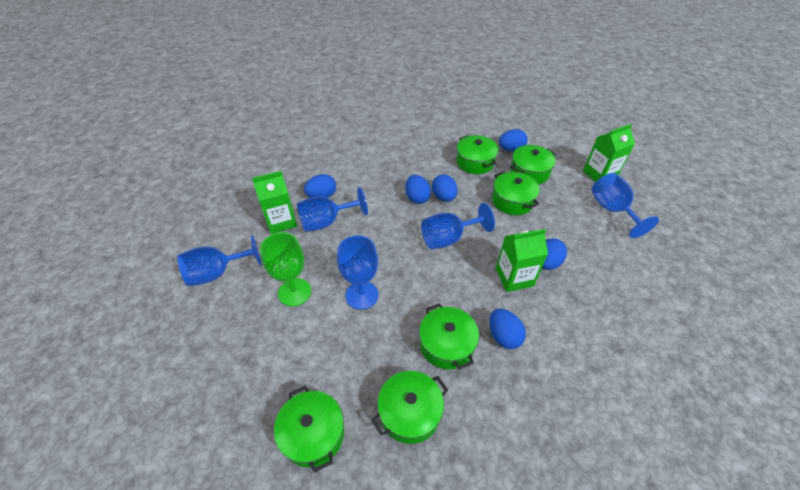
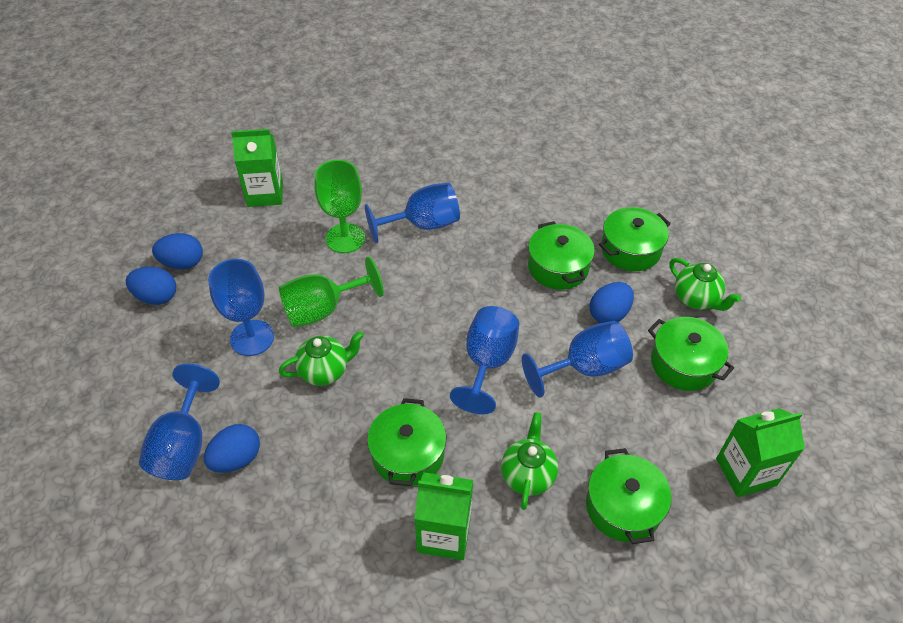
blue egg: [304,174,336,198] [405,175,431,204] [432,174,457,202] [490,309,526,349] [499,129,528,152] [542,238,567,270] = 6 -> [126,266,176,305] [152,233,203,269] [204,424,260,473] [589,282,634,323] = 4
green goblet: [260,232,311,306] = 1 -> [279,257,384,327] [314,160,365,253] = 2
green pot: [274,386,344,472] [371,371,448,444] [419,303,479,370] [456,135,499,174] [492,171,540,215] [510,145,556,184] = 6 -> [367,398,446,486] [528,221,595,290] [586,448,671,544] [599,207,671,271] [648,317,734,391] = 5
green teapot: none = 0 -> [279,331,364,386] [501,412,558,510] [670,258,741,311] = 3

